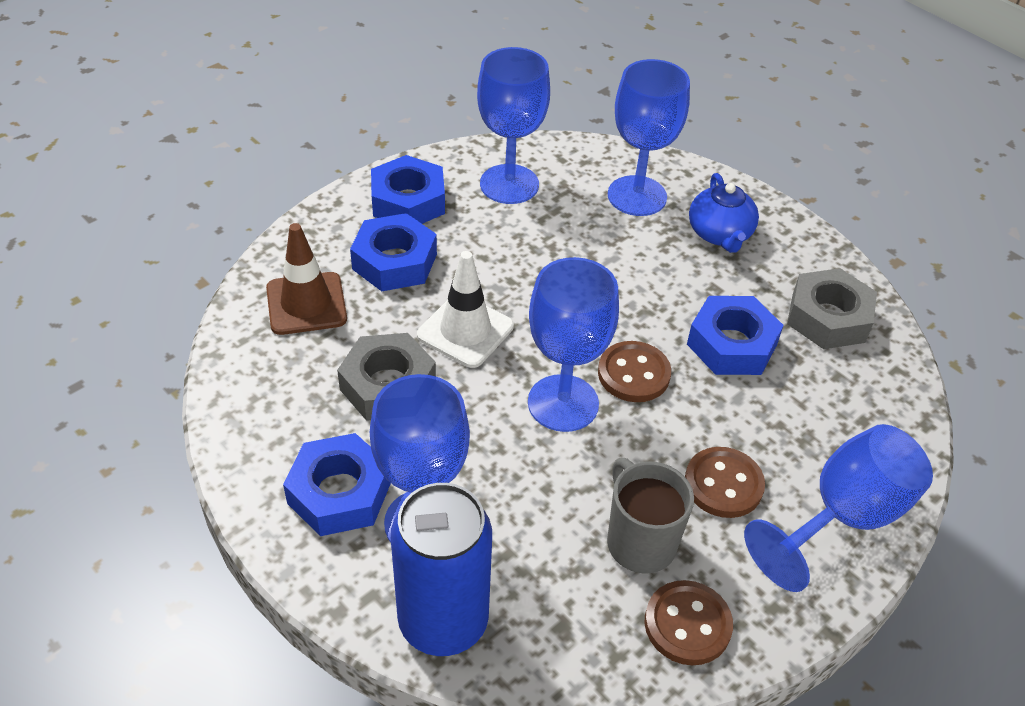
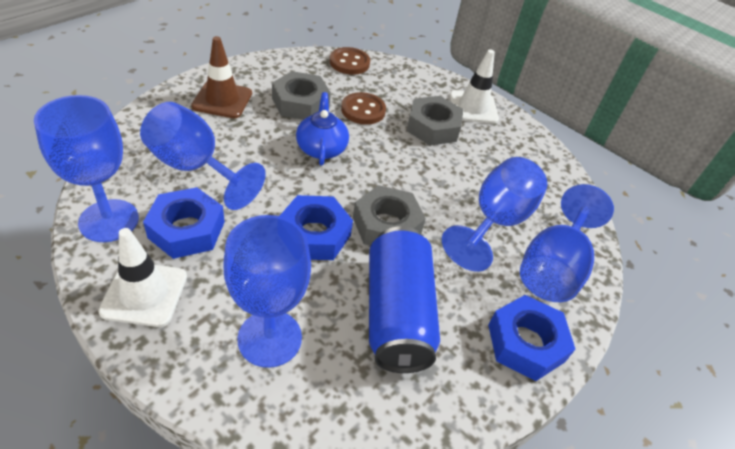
blue nut: [283,433,391,536] [350,213,437,291] [371,155,445,224] [687,296,784,375] = 4 -> [143,187,225,259] [280,195,353,260] [488,295,575,381] = 3
brown button: [598,341,671,402] [644,580,733,665] [685,447,765,518] = 3 -> [330,47,370,75] [341,92,386,125] = 2
grey mug: [607,458,694,574] = 1 -> none = 0
grey nut: [337,333,436,421] [787,268,877,349] = 2 -> [272,71,331,120] [353,185,426,246] [406,96,464,146] = 3
white traffic cone: [417,251,514,368] = 1 -> [98,228,187,327] [449,50,499,124] = 2

